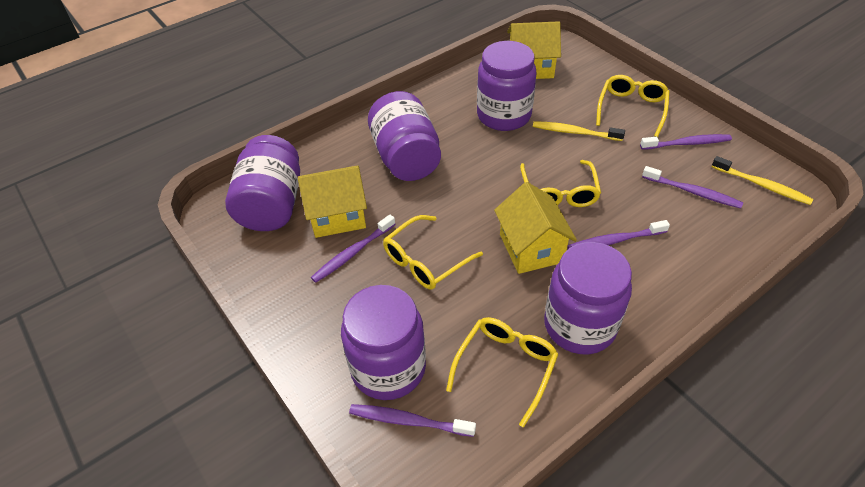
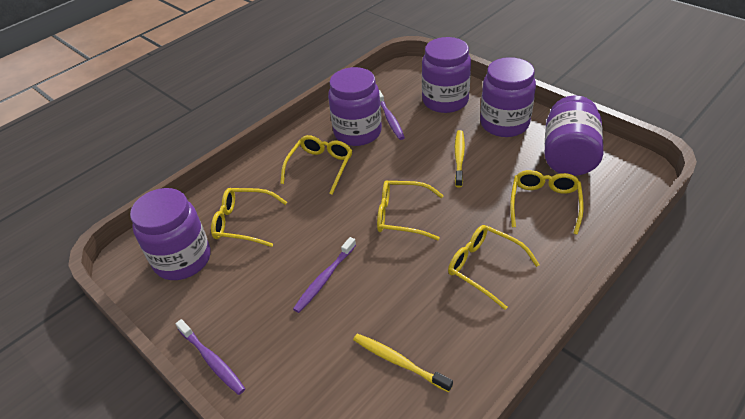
purple toothbrush: [311,214,396,283] [349,404,476,437] [567,220,670,249] [640,134,732,150] [642,166,743,209] = 5 -> [175,319,245,395] [293,237,356,313] [379,90,405,140] = 3
yellow glasses: [383,215,483,290] [446,317,559,428] [520,160,601,207] [596,75,670,137] = 4 -> [211,188,287,247] [280,135,352,195] [377,181,444,240] [448,225,540,310] [510,170,584,235] = 5
yellow house: [298,165,367,238] [494,182,577,274] [507,21,561,79] = 3 -> none = 0

